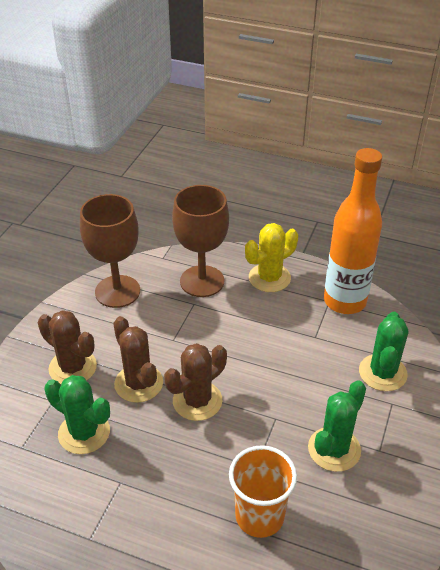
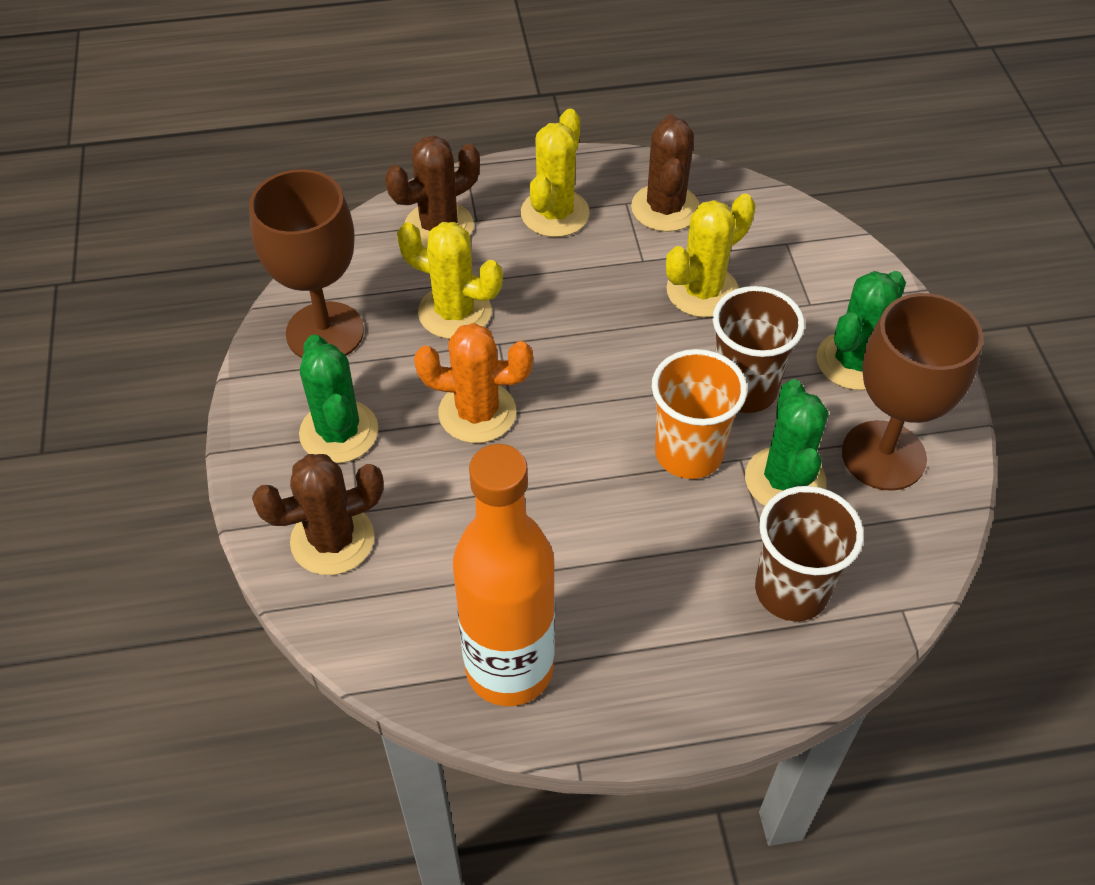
brown cup: none = 0 -> [713,286,805,413] [755,486,864,621] = 2
orange cactus: none = 0 -> [414,323,533,443] = 1
yellow cactus: [245,223,298,292] = 1 -> [397,222,503,339] [521,109,590,237] [666,194,756,317] = 3

